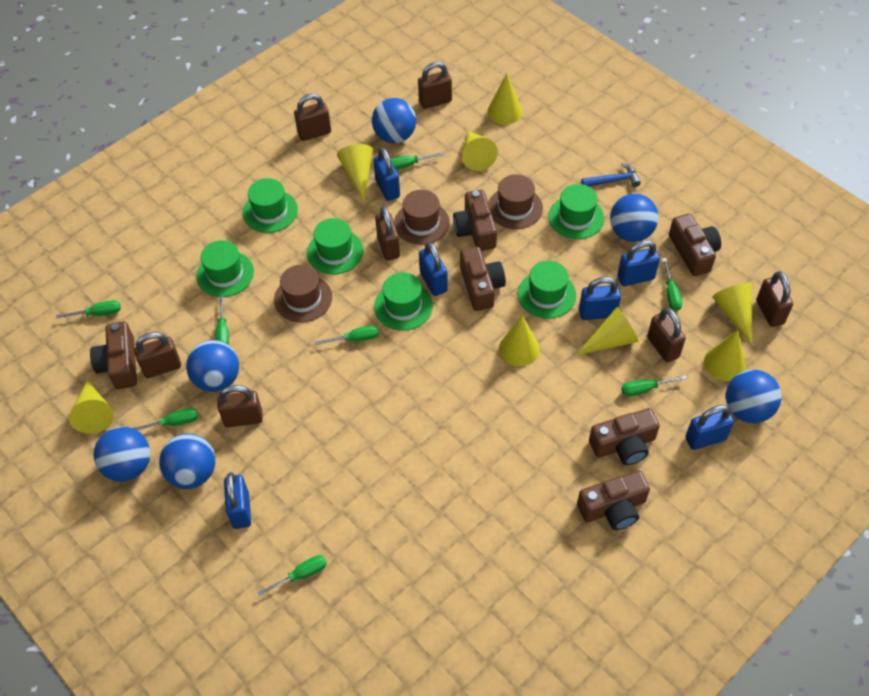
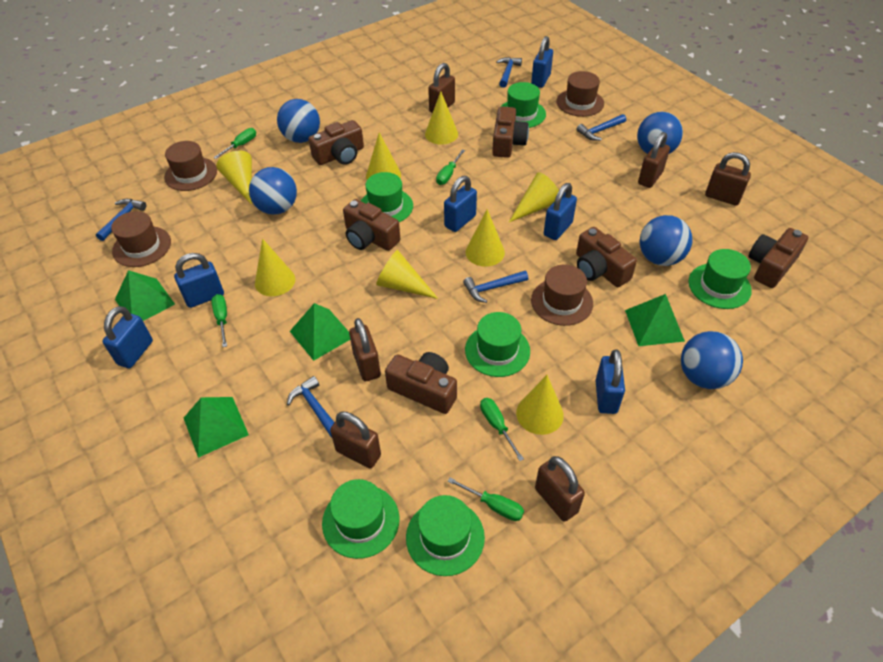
blue ball: [93,427,151,482] [159,434,216,489] [186,340,239,392] [372,98,416,143] [610,194,659,242] [726,370,782,423] = 6 -> [249,167,297,215] [277,99,320,143] [637,112,683,154] [640,215,693,266] [681,331,743,389] = 5
blue hammer: [581,163,641,187] = 1 -> [96,199,146,241] [287,376,335,438] [463,271,528,303] [496,57,522,88] [576,114,626,141] = 5
brown hat: [274,265,332,322] [394,190,450,245] [488,174,543,229] = 3 -> [111,211,171,267] [164,141,217,191] [531,264,593,326] [556,71,604,117] = 4
brown padlock: [134,332,181,378] [217,385,263,427] [294,94,331,141] [375,206,400,261] [418,62,452,109] [647,308,686,363] [756,271,793,327] = 7 -> [330,411,381,469] [349,318,381,381] [428,63,455,113] [535,456,585,522] [638,132,670,188] [705,152,751,206] = 6
green pyramid: none = 0 -> [115,270,175,321] [184,397,249,458] [290,303,350,361] [625,294,685,346] = 4
green screwdriver: [56,300,121,319] [133,408,198,430] [215,296,229,345] [257,555,327,596] [315,325,379,345] [390,152,444,170] [621,375,687,397] [663,258,682,311] = 8 -> [211,294,227,347] [214,128,256,159] [436,150,465,185] [448,477,524,521] [480,398,524,461] = 5

